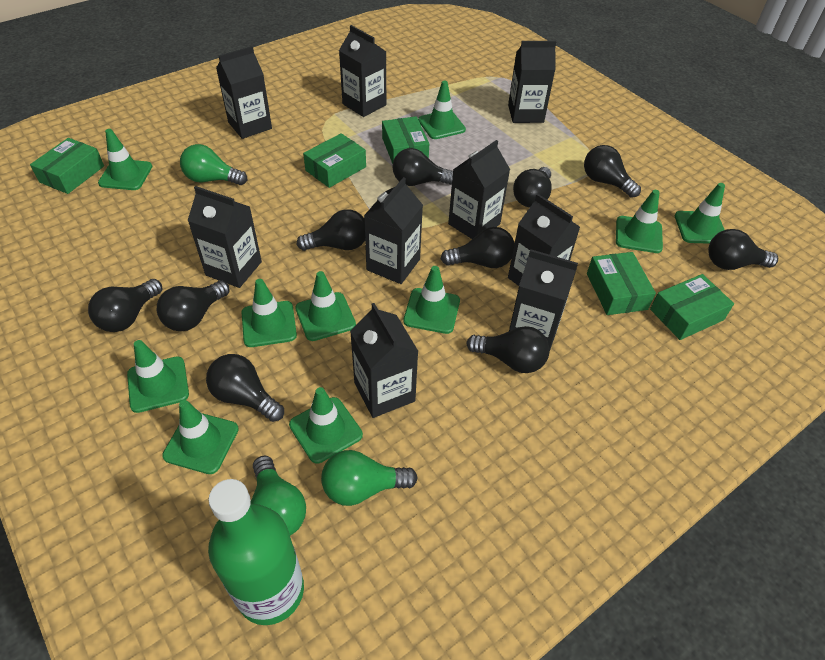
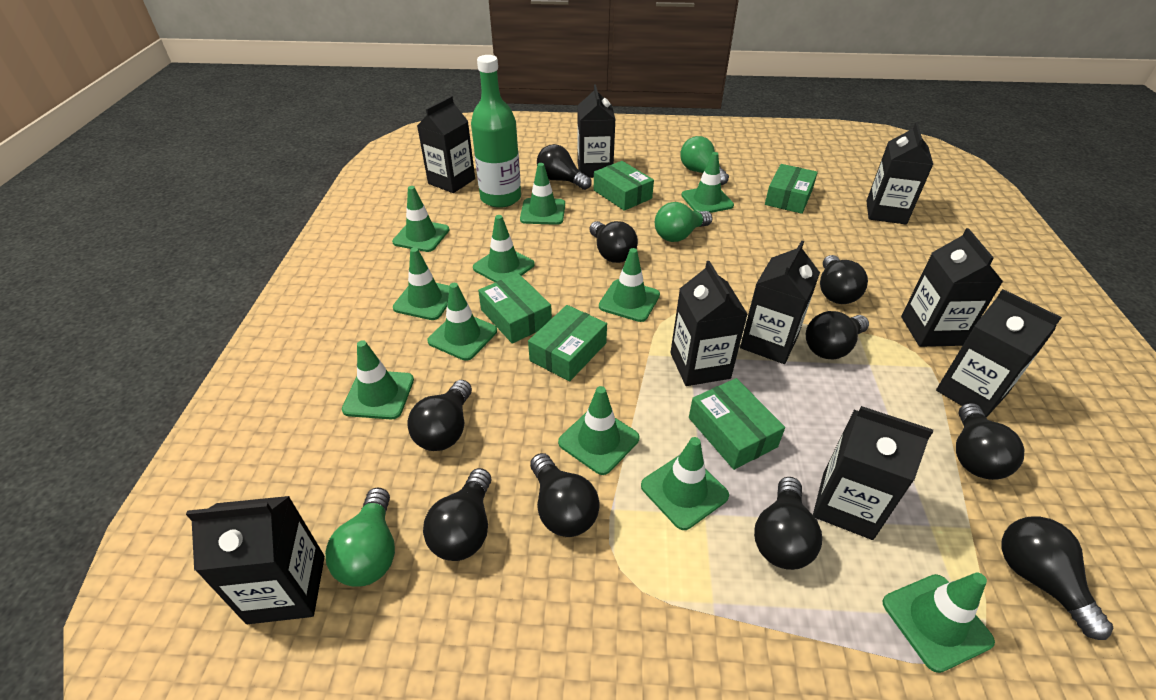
green traffic cone: [98,129,152,190] [127,340,189,413] [162,400,239,474] [241,279,297,347] [289,387,363,463] [295,271,356,341] [403,266,460,334] [418,81,466,139] [616,190,663,253] [675,183,725,244] = 10 -> [342,340,414,419] [392,186,449,252] [393,247,450,320] [427,283,497,361] [473,215,535,282] [520,163,565,225] [558,386,640,475] [599,248,660,322] [641,437,729,530] [681,152,734,213] [883,572,995,673] = 11

